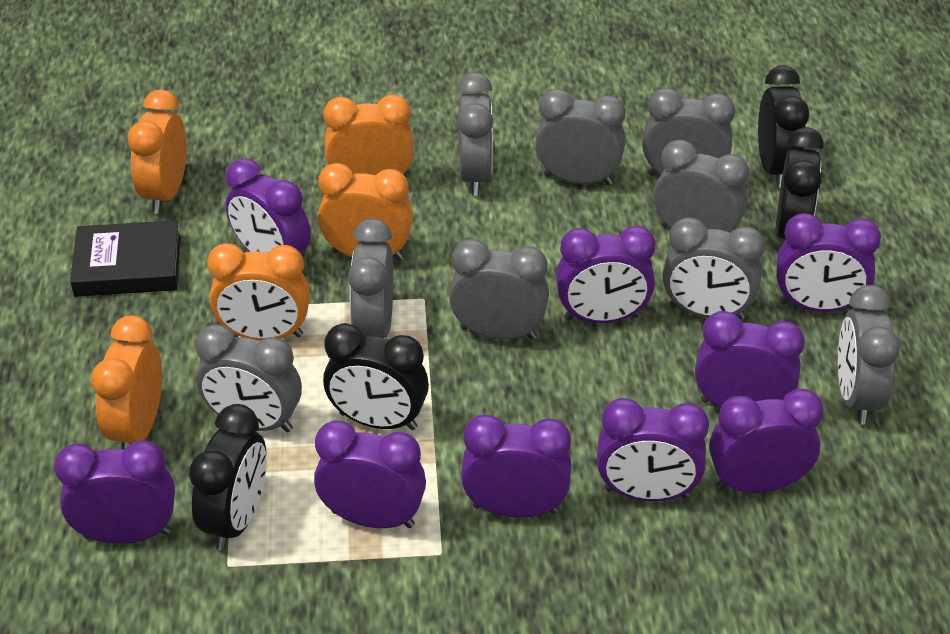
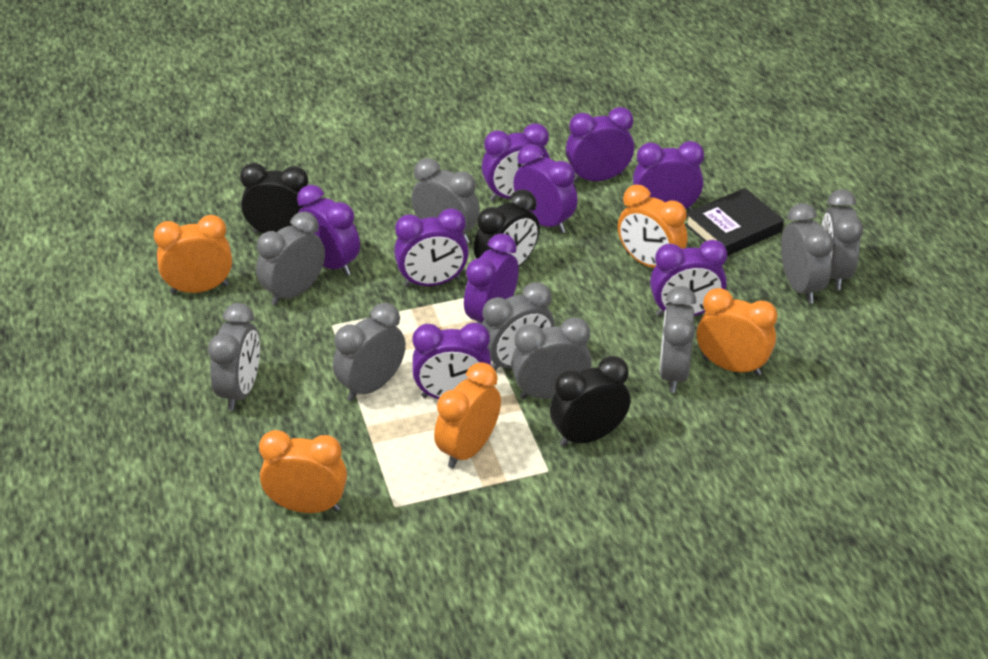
black clock: [189,404,267,550] [323,323,429,430] [758,65,809,188] [775,127,824,239] = 4 -> [240,163,308,233] [474,189,540,267] [550,356,631,447] = 3

